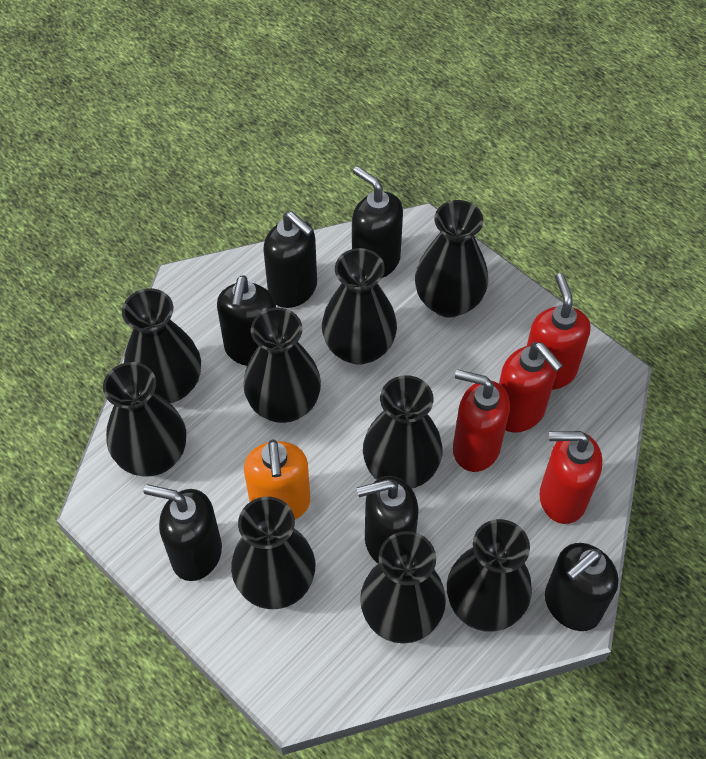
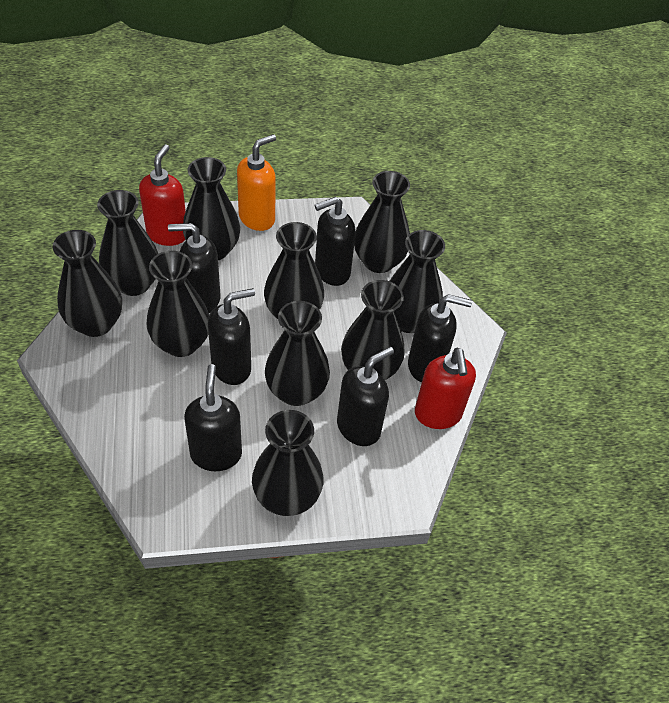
black vase: [103,362,186,477] [122,288,201,403] [231,497,315,609] [243,308,321,423] [322,248,397,365] [360,531,446,644] [363,375,443,488] [415,200,488,318] [447,519,532,632] = 9 -> [52,230,122,337] [97,190,158,296] [147,251,209,357] [183,157,240,260] [252,410,323,516] [264,222,324,319] [265,301,330,406] [341,280,405,380] [354,171,410,273] [390,230,445,333] = 10
red soap dispenser: [453,369,510,472] [499,342,563,432] [527,273,591,390] [539,431,602,524] = 4 -> [139,144,186,246] [415,348,476,429] = 2

